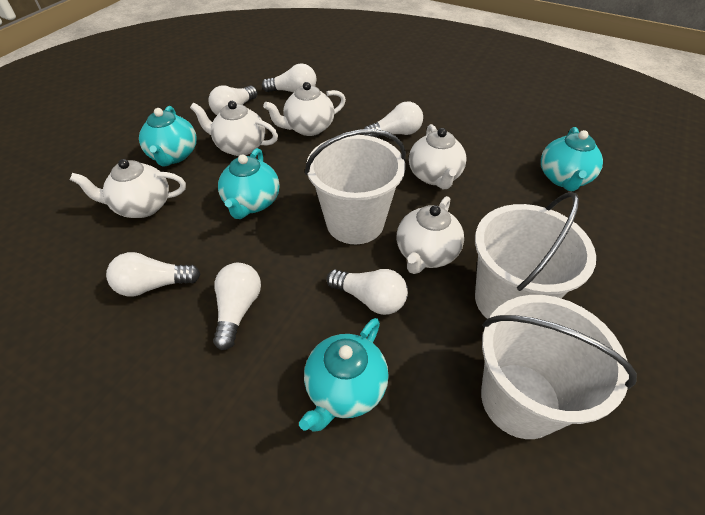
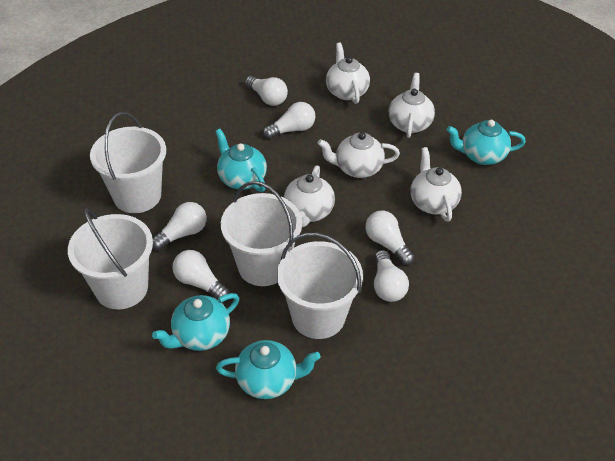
white bucket: [305,129,406,244] [475,192,596,319] [481,295,637,439] = 3 -> [68,208,153,309] [90,112,166,213] [221,181,302,286] [277,233,363,339] = 4

